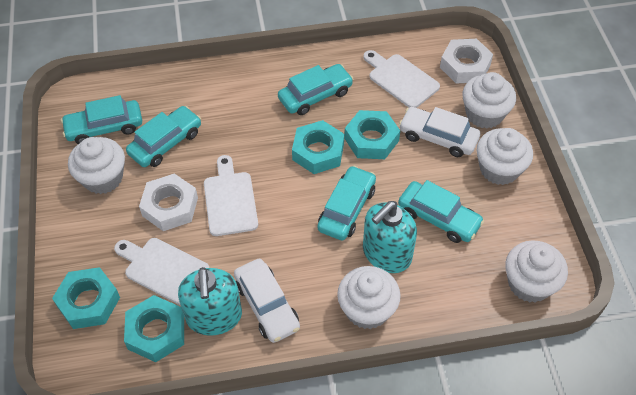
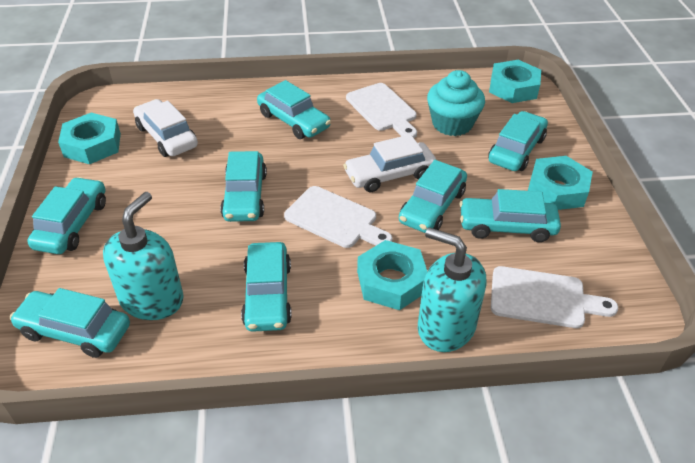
turquoise car: [61,95,142,144] [126,106,201,167] [278,64,354,115] [317,166,376,241] [398,180,484,243] = 5 -> [10,288,130,358] [27,177,106,254] [220,151,267,222] [241,242,292,332] [257,80,331,139] [399,160,467,233] [459,189,561,242] [488,111,548,171] = 8
turquoise cupcake: none = 0 -> [427,70,485,136] = 1
white cupcake: [68,137,125,194] [337,266,401,329] [462,72,516,129] [477,128,533,185] [505,240,568,303] = 5 -> none = 0
white nut: [139,173,198,231] [440,39,493,84] = 2 -> none = 0

